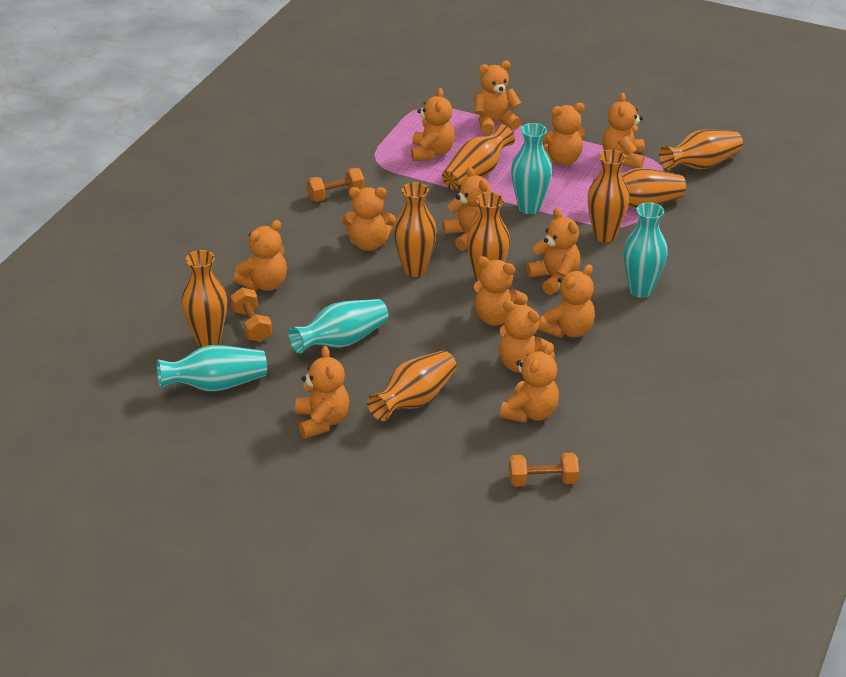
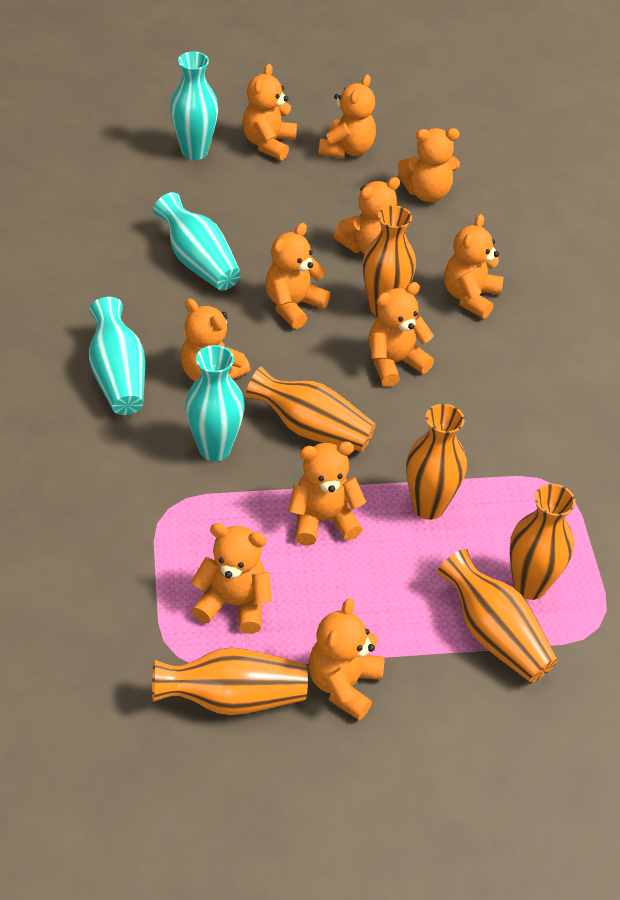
orange dumbbell: [230,288,272,342] [307,168,364,201] [509,452,579,487] = 3 -> none = 0
orange teddy bear: [233,220,287,291] [295,346,349,439] [341,187,396,251] [411,88,455,161] [442,167,491,251] [473,256,528,326] [475,61,521,135] [499,300,555,373] [500,343,559,423] [526,208,581,295] [538,264,595,338] [542,103,585,165] [602,93,645,168] = 13 -> [181,299,250,381] [191,523,272,634] [242,64,297,161] [266,223,330,329] [288,442,366,546] [308,598,385,720] [318,74,376,158] [334,177,400,254] [369,282,434,387] [398,128,460,202] [444,214,503,319] = 11
orange vase: [181,250,227,347] [367,351,457,421] [393,182,437,277] [442,124,515,190] [467,192,510,282] [588,150,630,242] [592,168,686,208] [659,130,743,170] = 8 -> [152,648,308,715] [245,367,376,452] [362,205,416,316] [406,404,467,520] [437,549,558,683] [509,484,575,600] = 6

